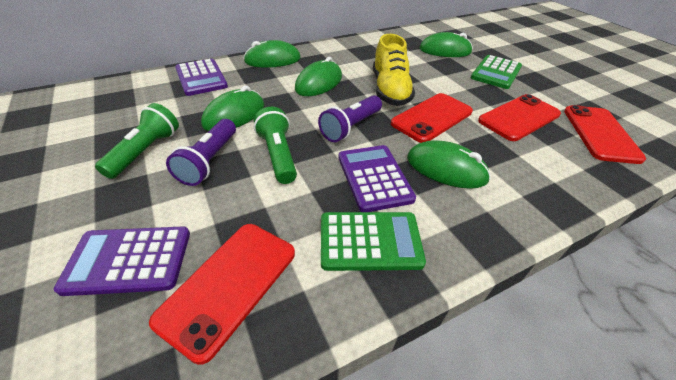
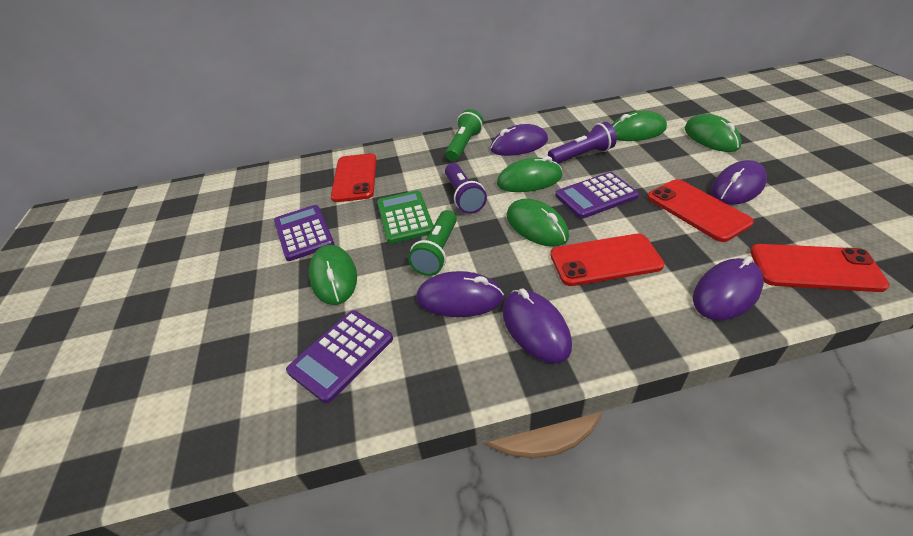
green calculator: [321,212,426,271] [471,55,522,89] = 2 -> [377,191,434,244] = 1
purple mouse: none = 0 -> [416,271,504,317] [490,124,548,156] [503,289,572,363] [693,256,763,320] [711,160,767,205] = 5
yellow shoe: [373,34,415,106] = 1 -> none = 0

